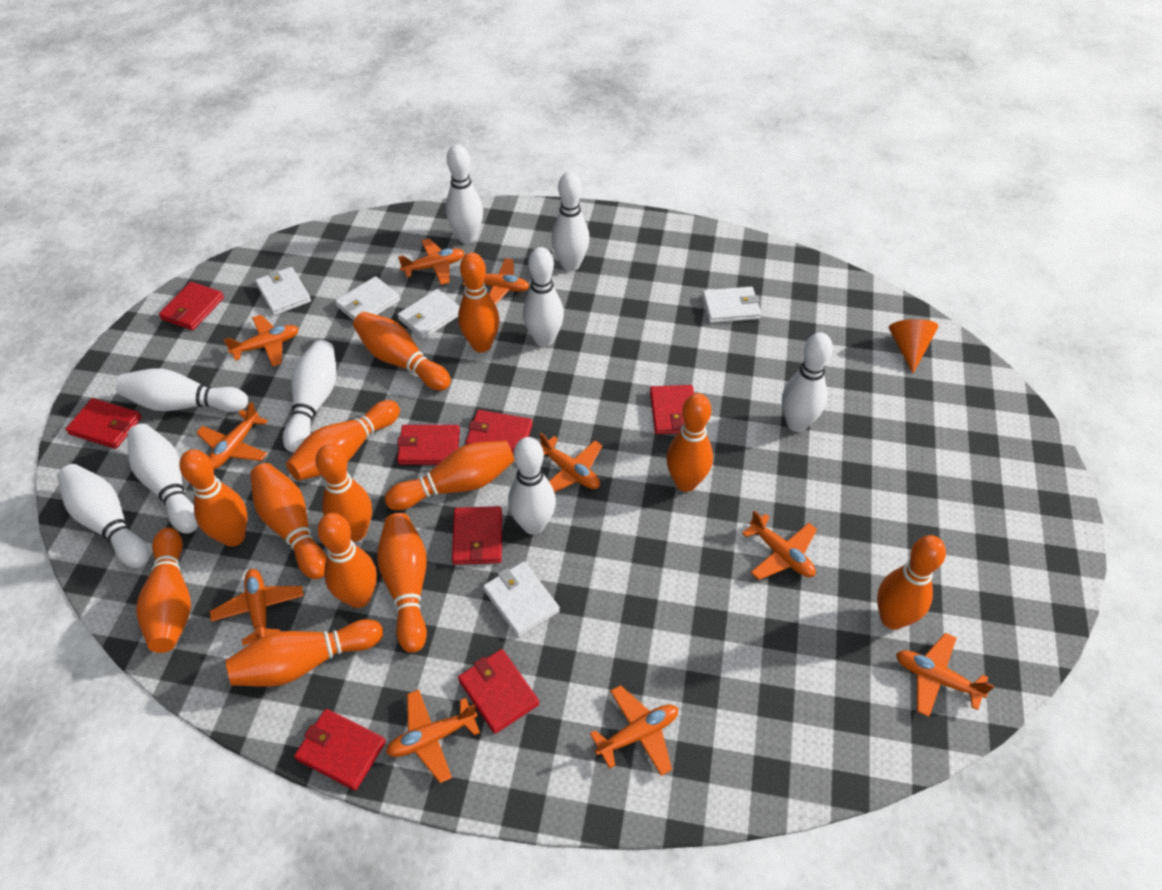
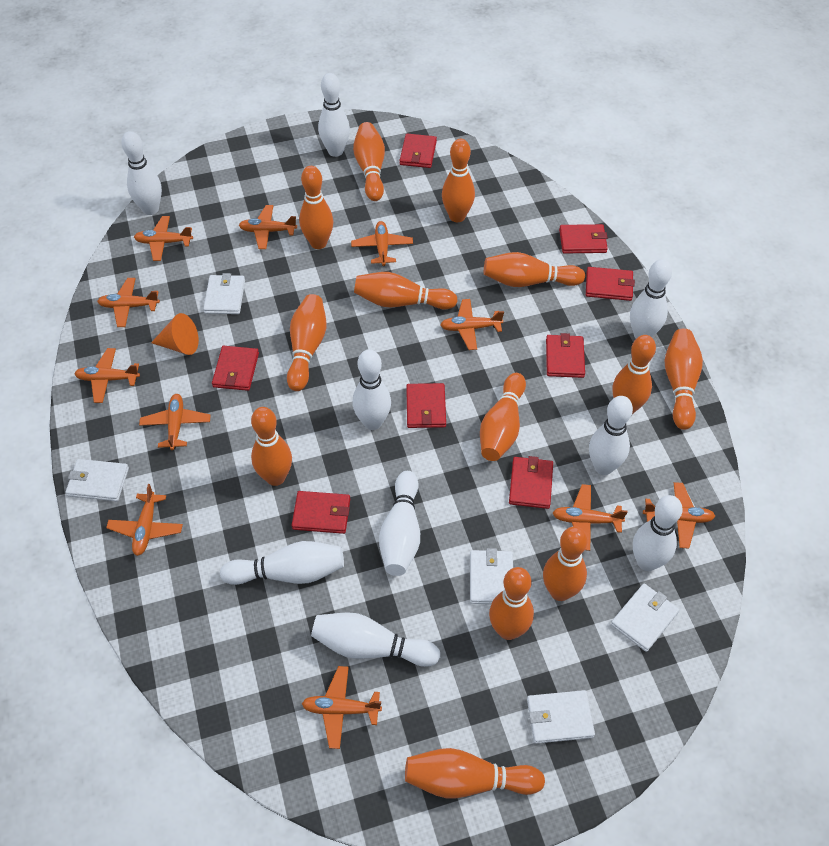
orange plane: [196,402,268,469] [210,569,304,646] [223,315,299,367] [386,689,480,783] [398,238,465,285] [463,258,530,305] [540,433,602,492] [590,685,678,776] [742,510,817,580] [896,633,994,717] = 10 -> [74,348,140,403] [97,278,160,327] [106,484,183,556] [134,216,193,261] [139,394,210,450] [239,205,297,249] [302,666,382,749] [351,221,413,266] [441,299,504,350] [553,484,628,551] [643,482,715,549] = 11

